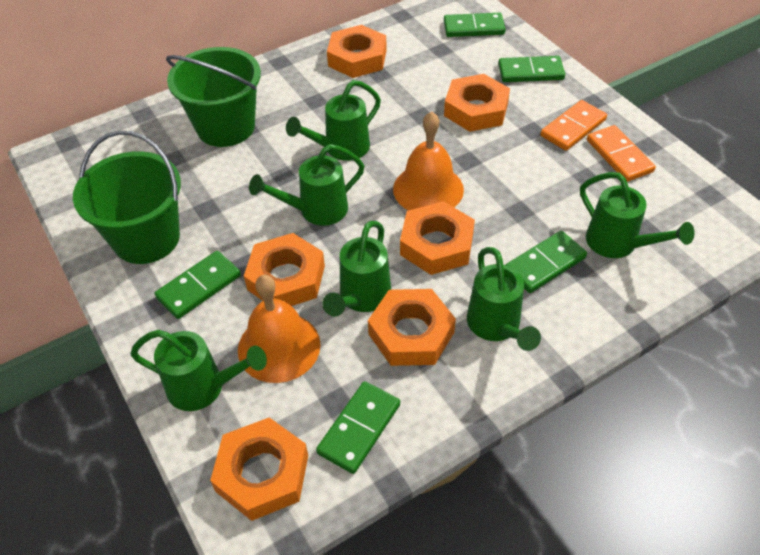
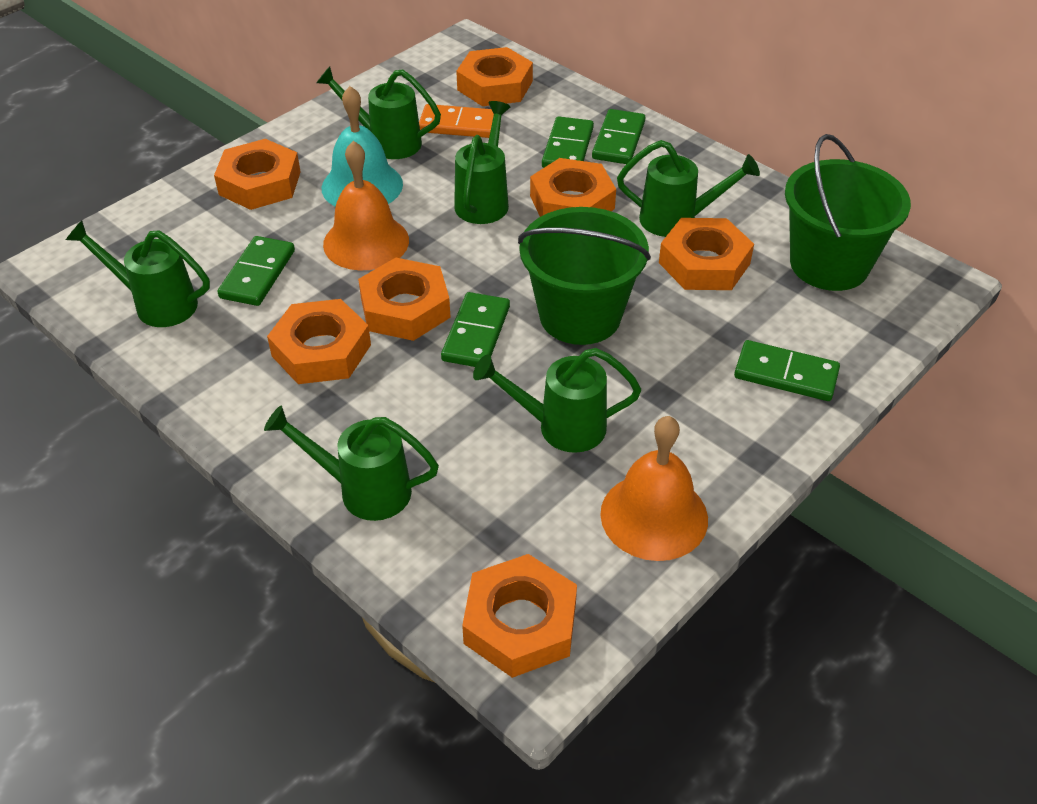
orange domino: [540,100,607,151] [587,125,656,182] = 2 -> [419,104,494,138] = 1
orange nut: [210,417,308,521] [244,233,325,306] [327,25,387,78] [368,289,456,366] [400,201,475,275] [444,74,510,132] = 6 -> [214,139,300,210] [267,299,371,384] [358,258,451,341] [456,47,533,106] [462,554,577,678] [530,158,616,217] [659,218,754,290] = 7
turquoise bell: none = 0 -> [322,86,403,207] = 1

